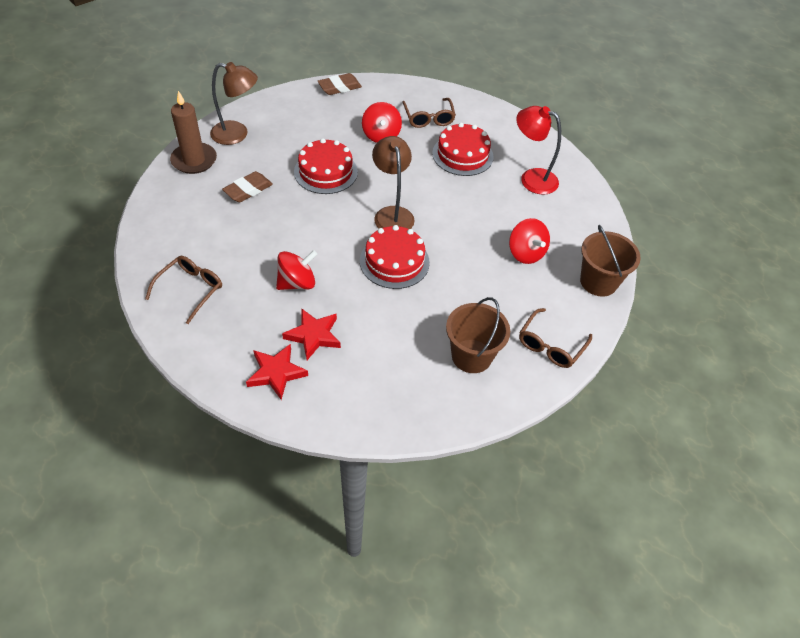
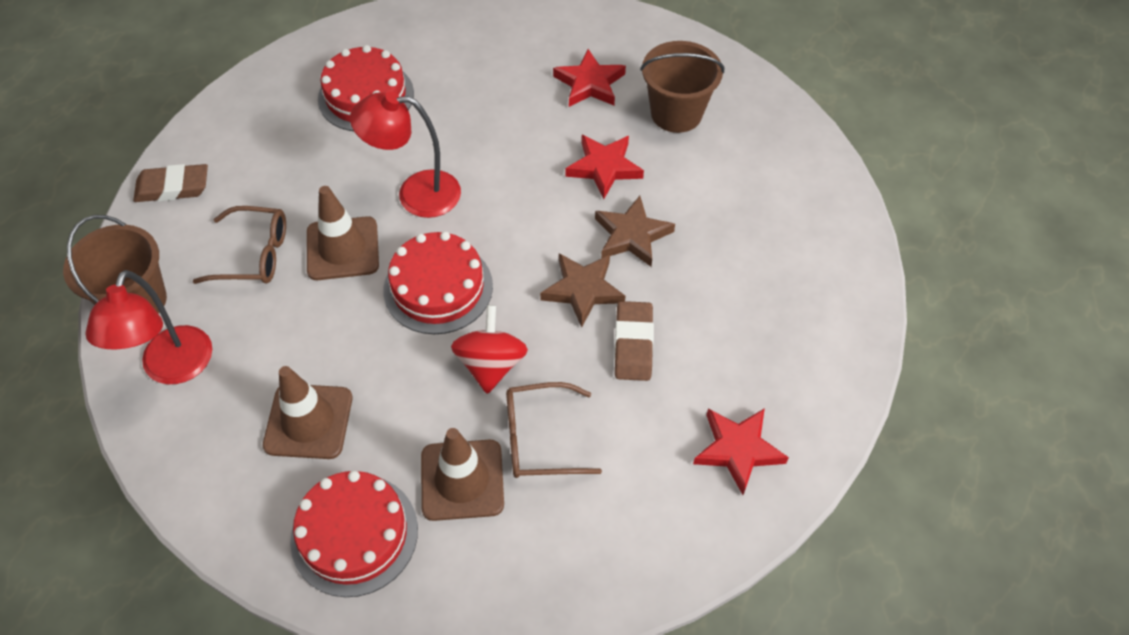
brown candle: [170,91,217,174] = 1 -> none = 0
brown glasses: [145,256,222,324] [403,98,456,128] [519,308,592,368] = 3 -> [193,206,286,284] [506,382,602,478] = 2
brown lamp: [210,62,258,145] [372,136,415,229] = 2 -> none = 0
brown star: none = 0 -> [540,253,626,327] [595,196,675,267] = 2
brown traffic cone: none = 0 -> [263,366,352,459] [307,186,379,280] [421,428,504,521] = 3
red lamp: [516,106,561,195] = 1 -> [85,270,212,384] [350,92,461,218] = 2
red spinning top: [276,250,317,290] [362,102,402,143] [509,218,550,264] = 3 -> [451,305,528,394] = 1
red star: [246,344,308,400] [282,308,341,360] = 2 -> [553,49,626,107] [565,135,644,199] [693,408,789,495] = 3

